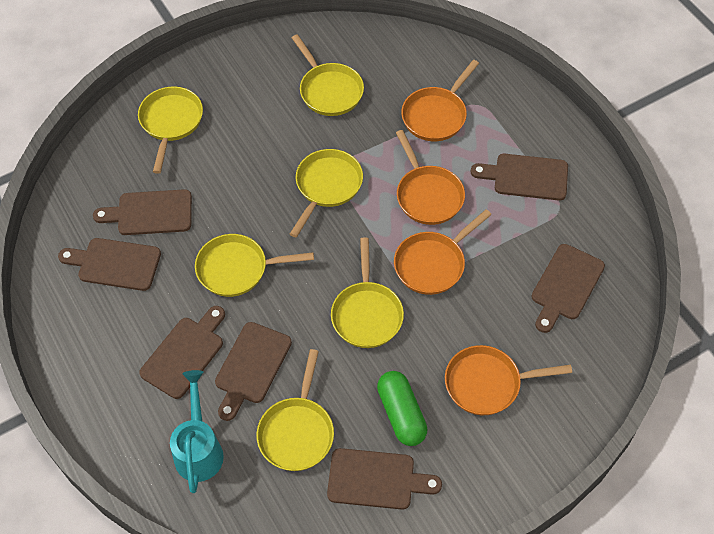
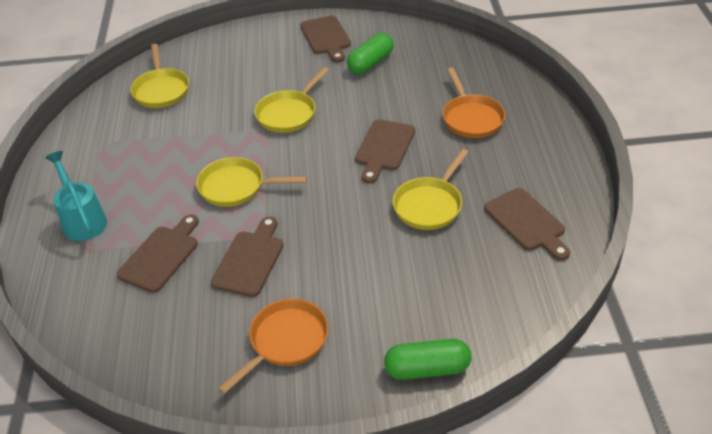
brown cutting board: [58,238,161,291] [93,189,192,235] [139,306,225,399] [215,322,292,421] [327,448,442,510] [471,154,568,201] [532,244,605,333] = 7 -> [117,214,199,293] [211,216,283,297] [300,15,351,62] [355,119,415,183] [484,188,570,260] = 5
green capsule: [377,371,427,446] = 1 -> [347,33,393,74] [384,339,471,380] = 2
orange pan: [394,209,492,295] [396,130,465,225] [401,60,479,141] [445,345,572,415] = 4 -> [218,299,328,394] [443,68,506,138] = 2
yellow pan: [138,87,203,174] [195,234,314,297] [256,349,334,471] [290,149,363,238] [292,34,364,116] [331,237,404,348] = 6 -> [131,44,189,108] [196,157,307,207] [255,67,329,133] [393,149,468,230] = 4

